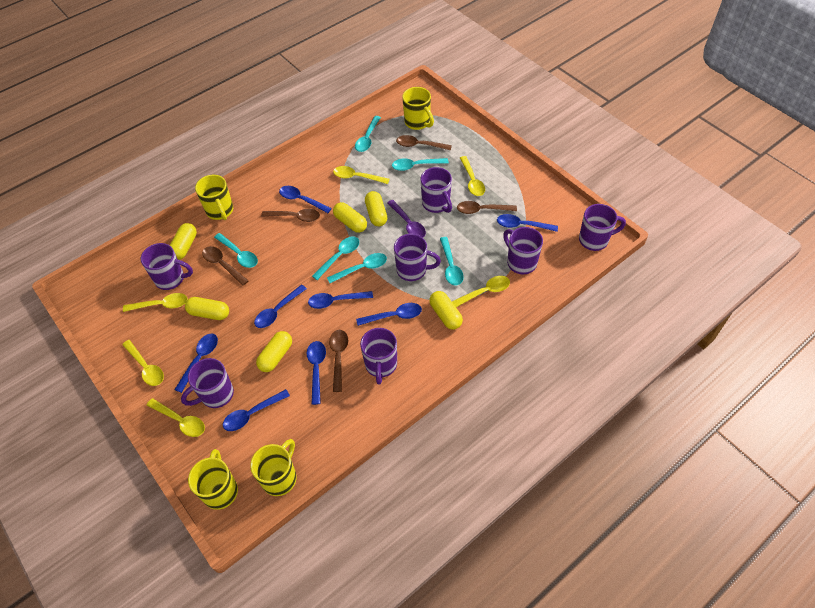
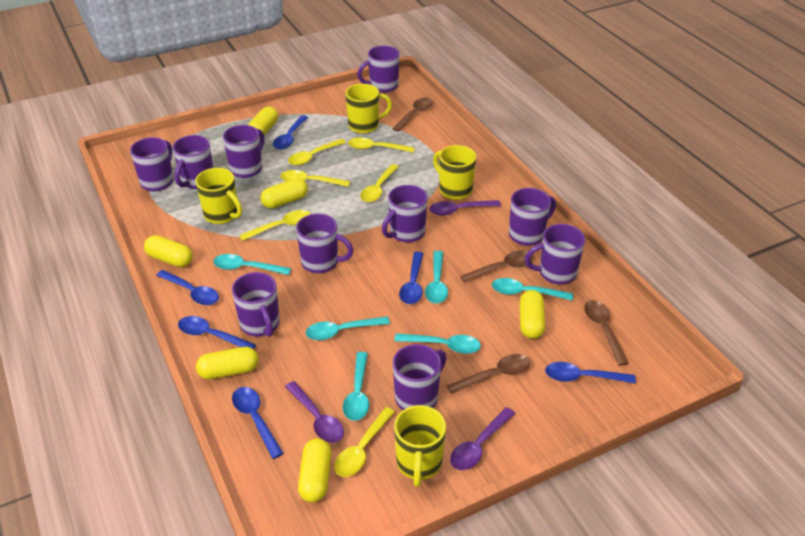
blue spoon: [175,334,218,393] [223,389,290,431] [254,284,307,328] [279,186,332,213] [307,341,326,405] [308,291,373,309] [356,303,422,326] [497,214,558,232] = 8 -> [156,270,219,305] [178,316,256,349] [232,387,284,459] [273,115,308,150] [399,252,424,304] [545,362,636,384] = 6
brown spoon: [202,246,249,286] [261,209,320,222] [329,330,348,392] [396,135,452,151] [457,201,517,214] = 5 -> [393,97,433,132] [447,354,530,394] [460,251,533,283] [584,300,629,366] = 4
purple mug: [141,243,193,290] [181,358,234,408] [360,328,397,385] [394,234,441,281] [421,167,452,213] [503,227,543,274] [579,204,626,251] = 7 -> [130,137,174,191] [173,135,213,189] [223,125,265,178] [232,272,280,337] [296,213,353,273] [357,45,399,93] [382,185,428,242] [393,344,447,410] [509,188,556,246] [525,224,585,284] = 10
purple spoon: [387,200,426,238] = 1 -> [285,381,344,443] [429,200,501,216] [450,407,515,470] = 3

